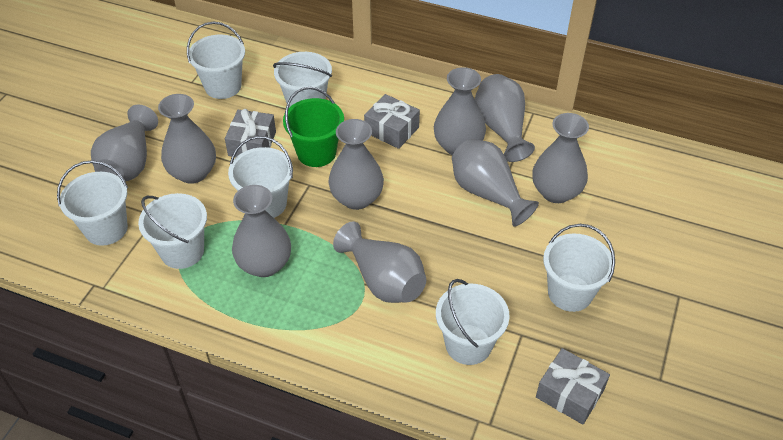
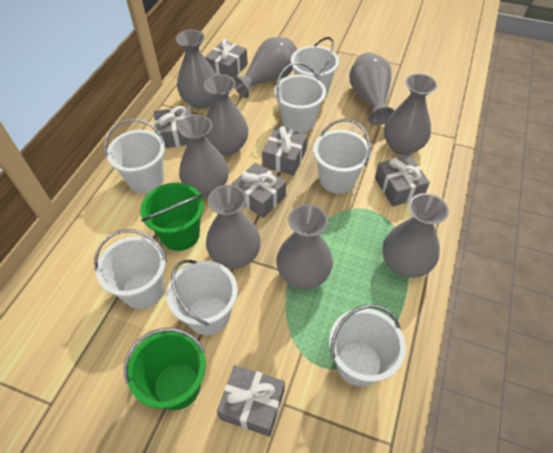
green bucket: [283,87,344,167] = 1 -> [124,328,206,410] [140,183,204,251] = 2
grey gift: [225,109,276,157] [364,94,420,149] [536,348,610,425] = 3 -> [154,106,192,148] [205,39,248,77] [217,365,285,437] [232,163,286,218] [262,126,307,176] [375,154,430,206] = 6

